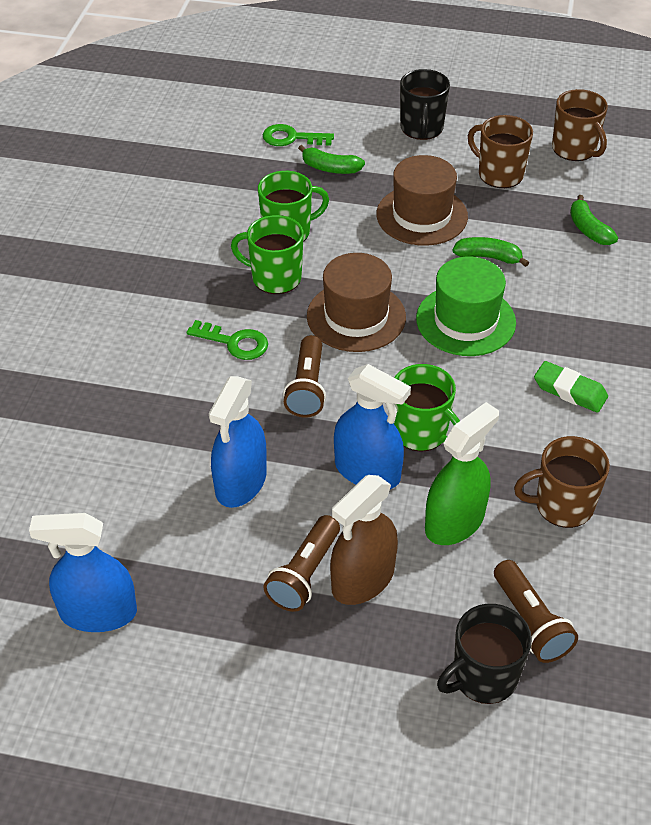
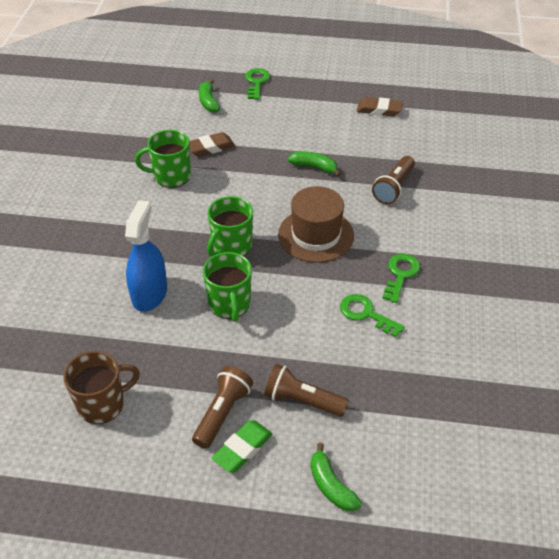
black mug: [400,69,450,140] [437,604,532,704] = 2 -> none = 0
blue spray bottle: [29,513,137,632] [209,376,267,508] [334,364,411,489] = 3 -> [125,200,167,312] = 1
brown eraser: none = 0 -> [189,132,235,157] [357,97,403,116] = 2
brown hat: [307,253,406,352] [376,155,468,246] = 2 -> [278,186,354,263] = 1
brown mug: [468,115,533,188] [514,436,610,528] [552,89,608,161] = 3 -> [63,351,140,424] = 1
brown spray bottle: [330,475,398,605] = 1 -> none = 0
green hat: [416,257,516,356] = 1 -> none = 0
green key: [187,320,268,360] [263,124,334,146] = 2 -> [245,68,270,100] [340,294,405,338] [382,254,420,303] = 3
green spray bottle: [425,402,499,545] = 1 -> none = 0

